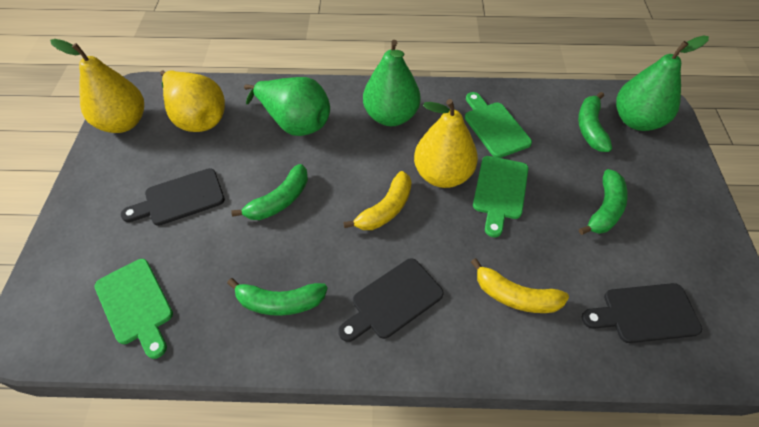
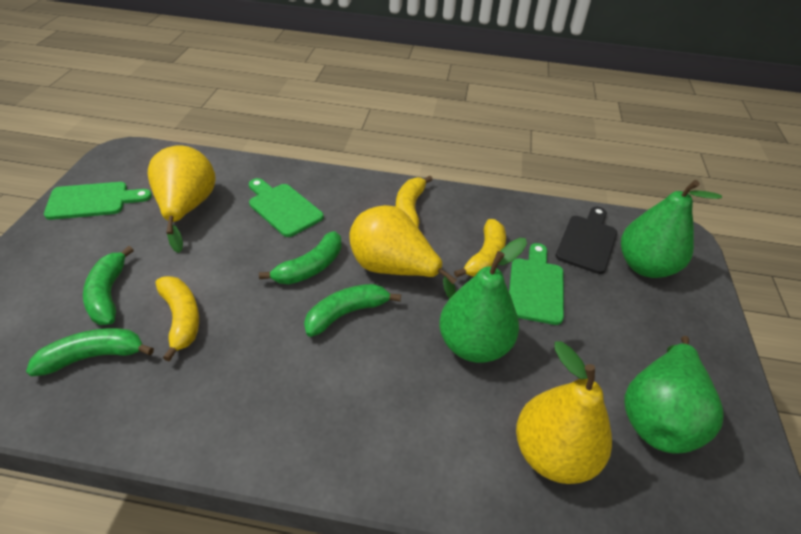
black cutting board: [121,168,225,226] [338,258,444,342] [582,283,702,343] = 3 -> [556,207,617,274] = 1
yellow banana: [343,171,412,230] [471,258,569,313] = 2 -> [155,276,199,362] [396,175,433,228] [454,219,506,278] = 3

